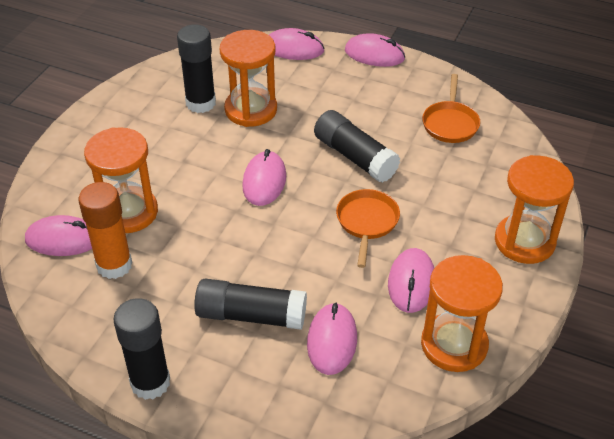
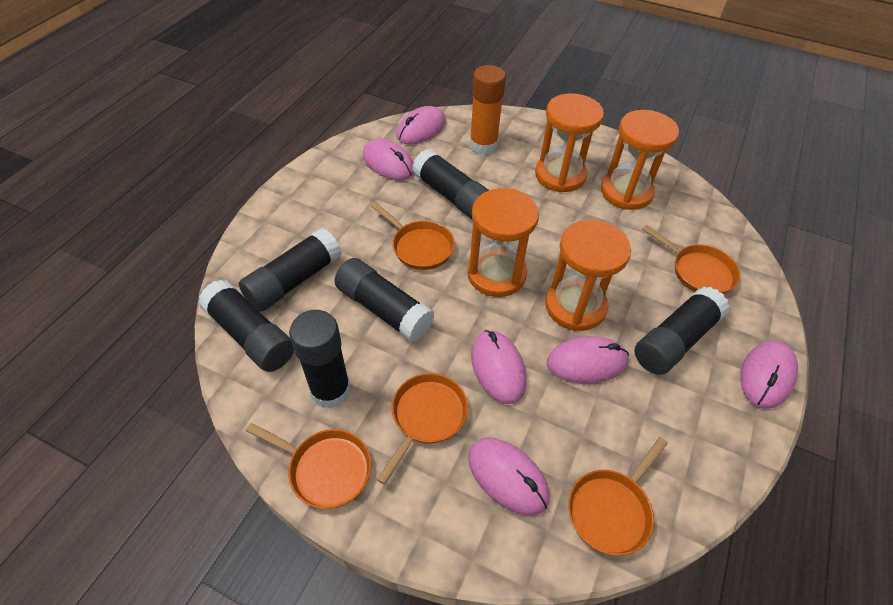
black glue stick: [113,298,170,400] [177,24,216,113] [194,279,307,330] [314,110,400,183] = 4 -> [198,280,294,372] [239,228,341,312] [289,310,351,409] [334,258,435,342] [412,149,489,219] [634,287,729,375] = 6
orange pan: [336,189,400,268] [422,74,480,143] = 2 -> [246,423,371,509] [371,202,455,270] [376,373,468,485] [568,437,668,556] [642,225,740,294] = 5

